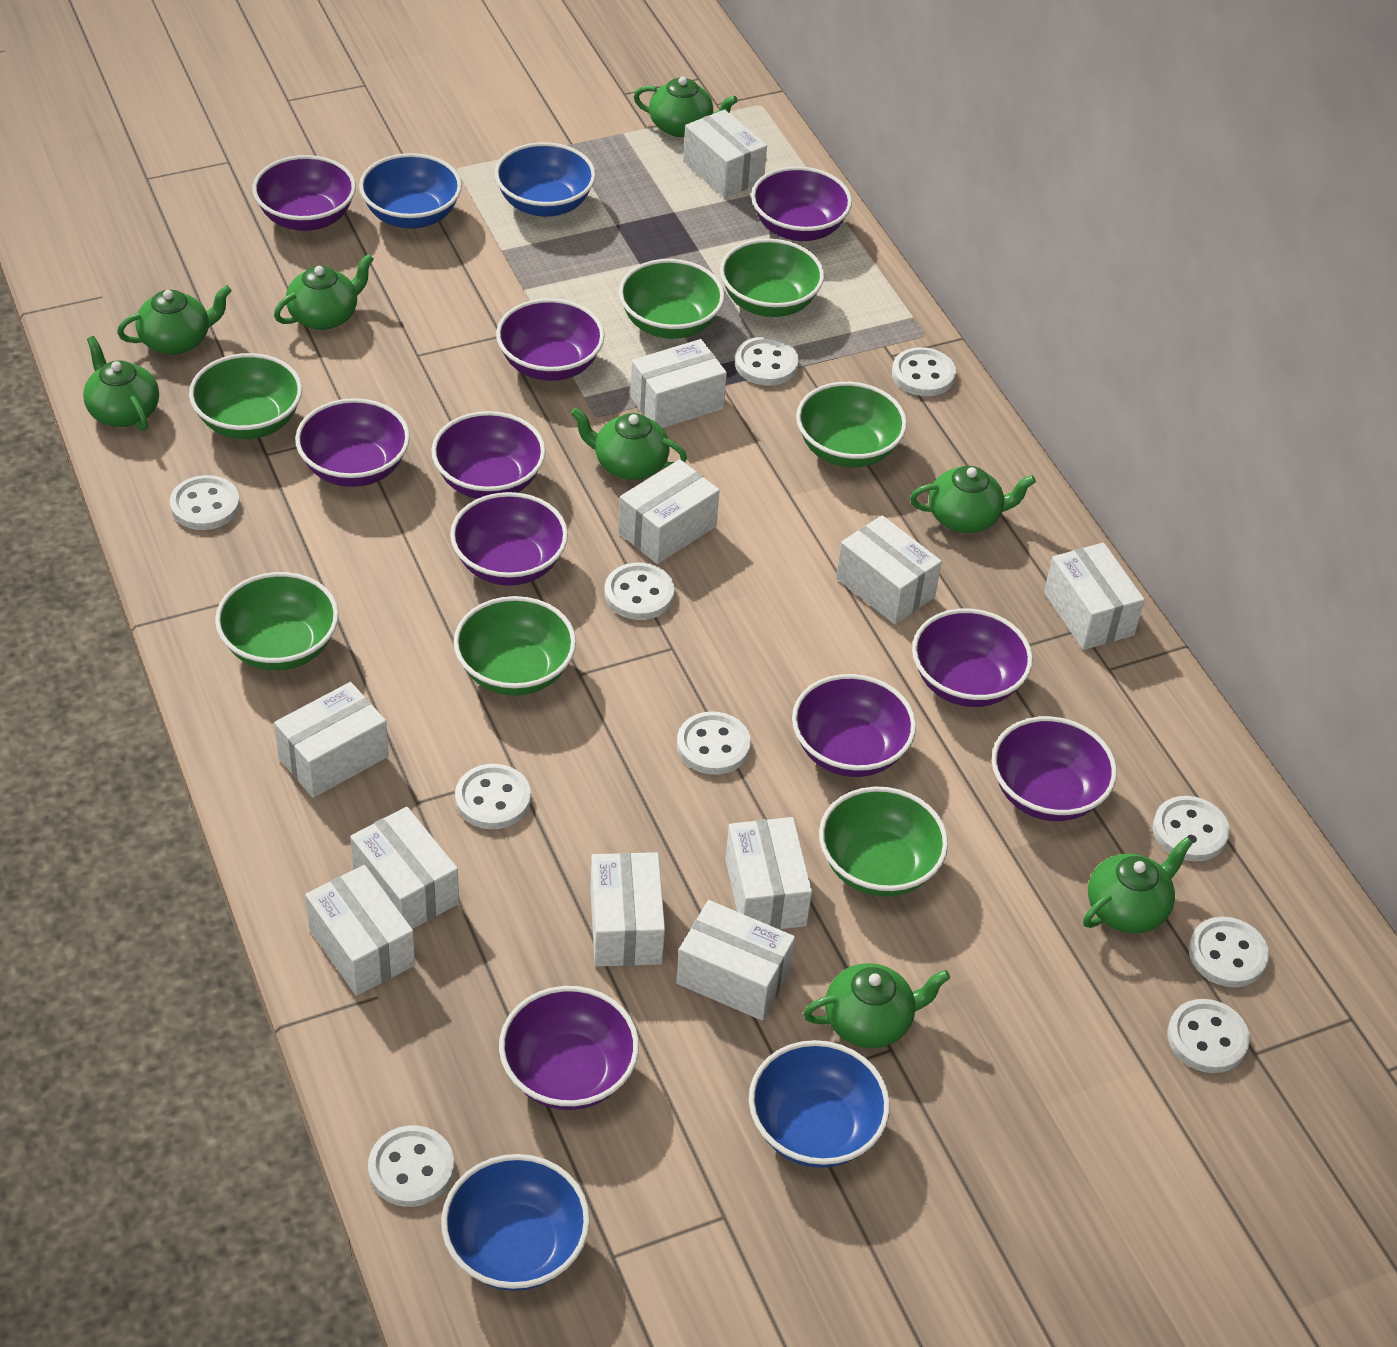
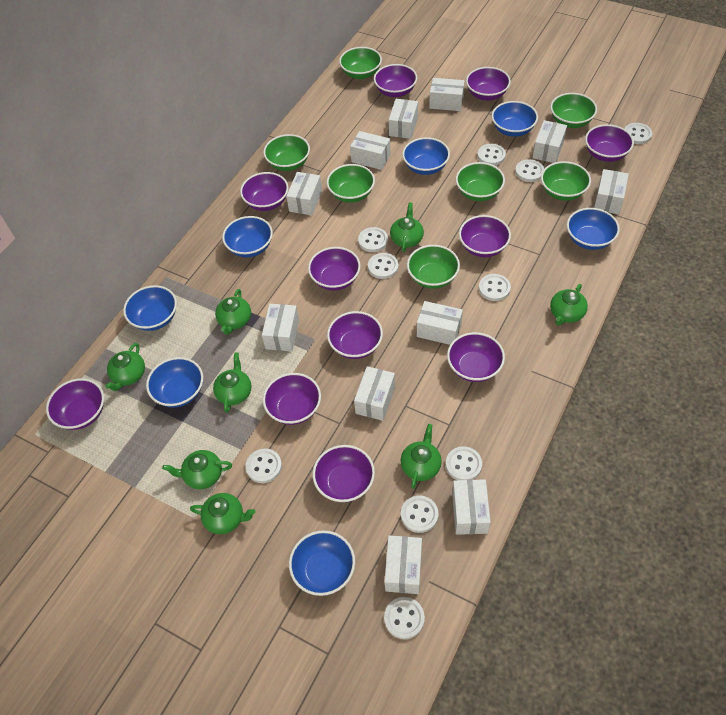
blue bowl: [359,153,462,229] [441,1154,590,1291] [494,142,596,217] [749,1040,890,1168] = 4 -> [123,285,177,331] [146,357,203,408] [222,216,273,257] [289,530,355,596] [402,137,450,175] [491,101,538,137] [567,208,620,250] = 7
purple bowl: [252,155,356,231] [295,398,410,487] [431,411,546,499] [450,492,568,586] [496,298,605,381] [499,986,639,1110] [751,166,852,241] [792,674,916,777] [912,608,1033,707] [992,716,1117,821] = 10 -> [46,378,104,430] [240,172,289,211] [263,373,321,425] [308,247,360,290] [312,445,375,502] [327,311,383,359] [374,64,417,97] [447,332,505,382] [459,215,511,257] [466,67,511,101] [585,124,634,162] = 11

